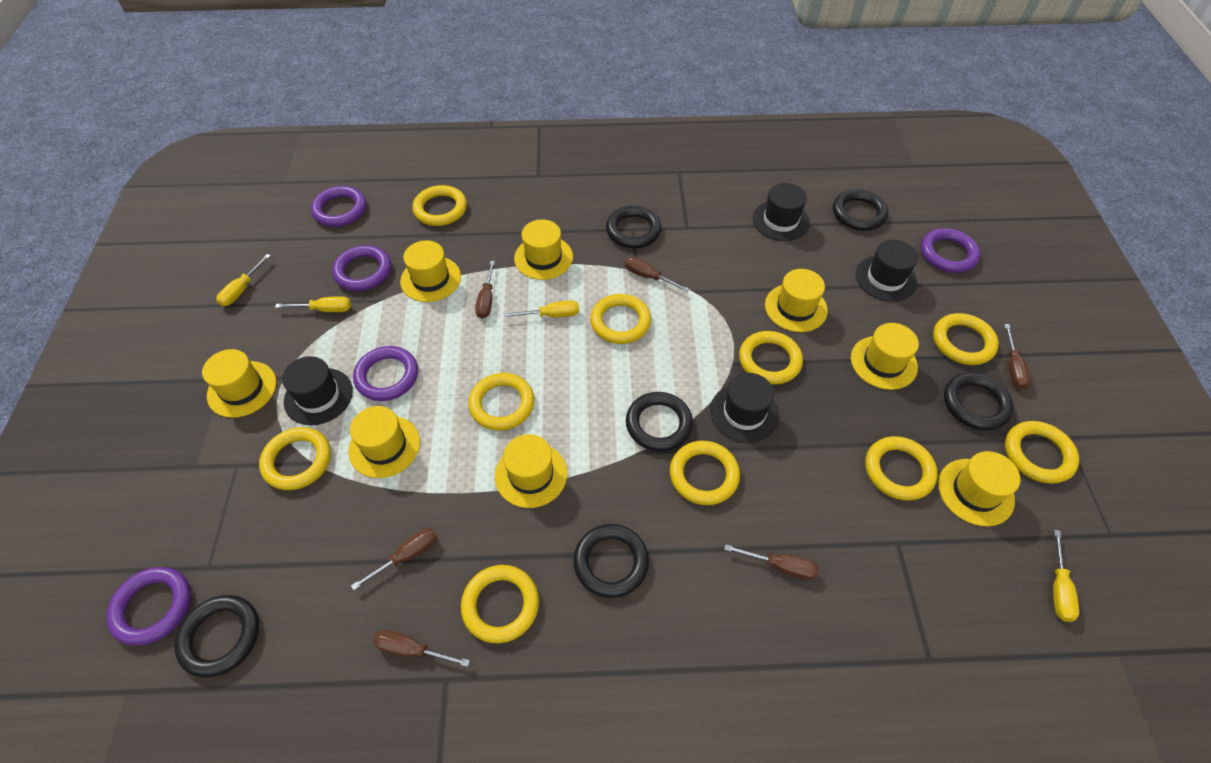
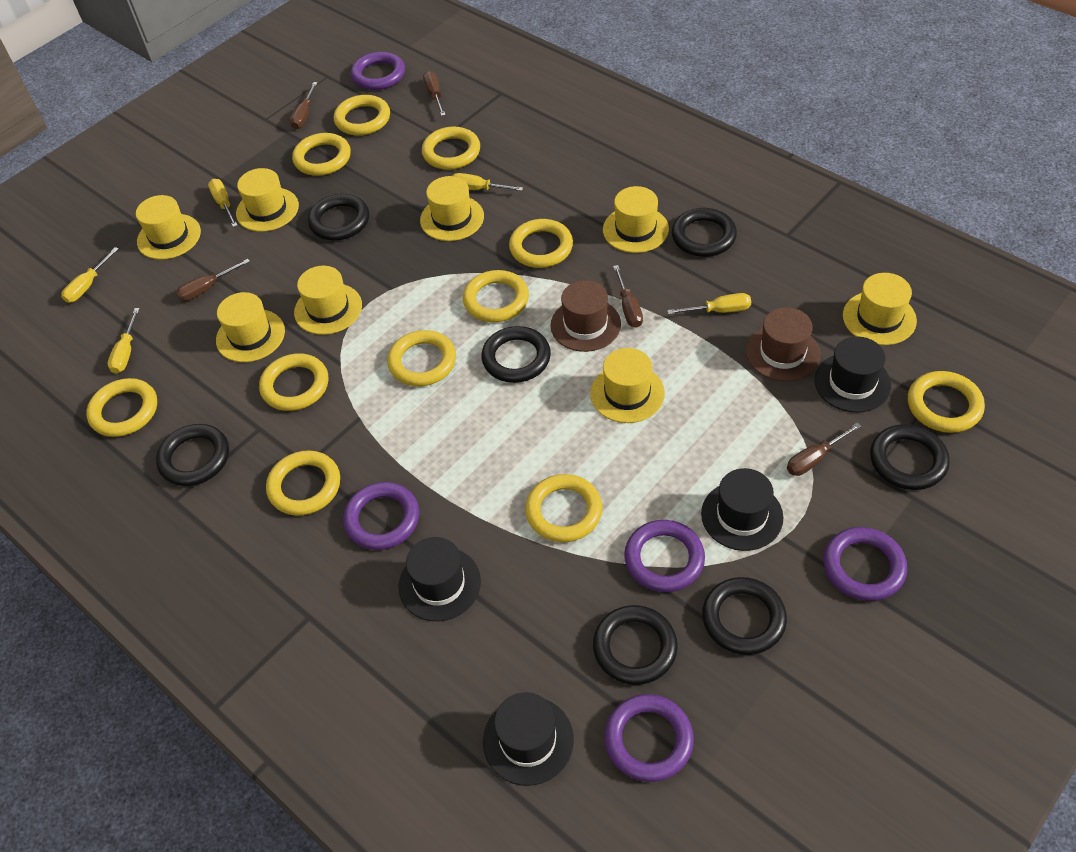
black ring: [174,595,259,677] [573,524,649,598] [606,206,661,248] [626,392,693,452] [833,189,888,231] [944,372,1014,430] = 6 -> [156,424,229,486] [308,194,369,240] [481,326,551,383] [593,605,678,685] [672,208,737,257] [702,577,787,655] [870,424,950,490] = 7
brown hat: none = 0 -> [550,280,621,352] [746,307,820,381] = 2
brown screwdriver: [351,528,437,590] [373,630,470,667] [475,261,495,319] [624,257,689,292] [724,544,818,580] [1004,324,1031,389] = 6 -> [176,259,250,301] [289,82,318,129] [423,71,446,116] [613,265,643,328] [787,423,862,476] = 5
yellow ring: [259,427,331,490] [412,185,467,226] [461,565,539,643] [468,373,534,431] [590,294,651,344] [670,441,740,505] [739,331,803,385] [865,436,938,501] [933,313,999,365] [1005,421,1079,484] = 10 -> [86,378,157,437] [259,353,328,411] [266,450,340,516] [292,133,351,176] [334,95,390,136] [387,330,456,386] [422,127,480,170] [463,270,529,322] [509,219,573,268] [525,474,603,542] [908,371,985,433] = 11
yellow screwdriver: [216,254,271,306] [275,296,351,312] [504,300,579,317] [1053,530,1079,622] = 4 -> [61,247,119,303] [108,308,140,374] [208,179,238,227] [452,173,523,191] [667,293,751,314] = 5

